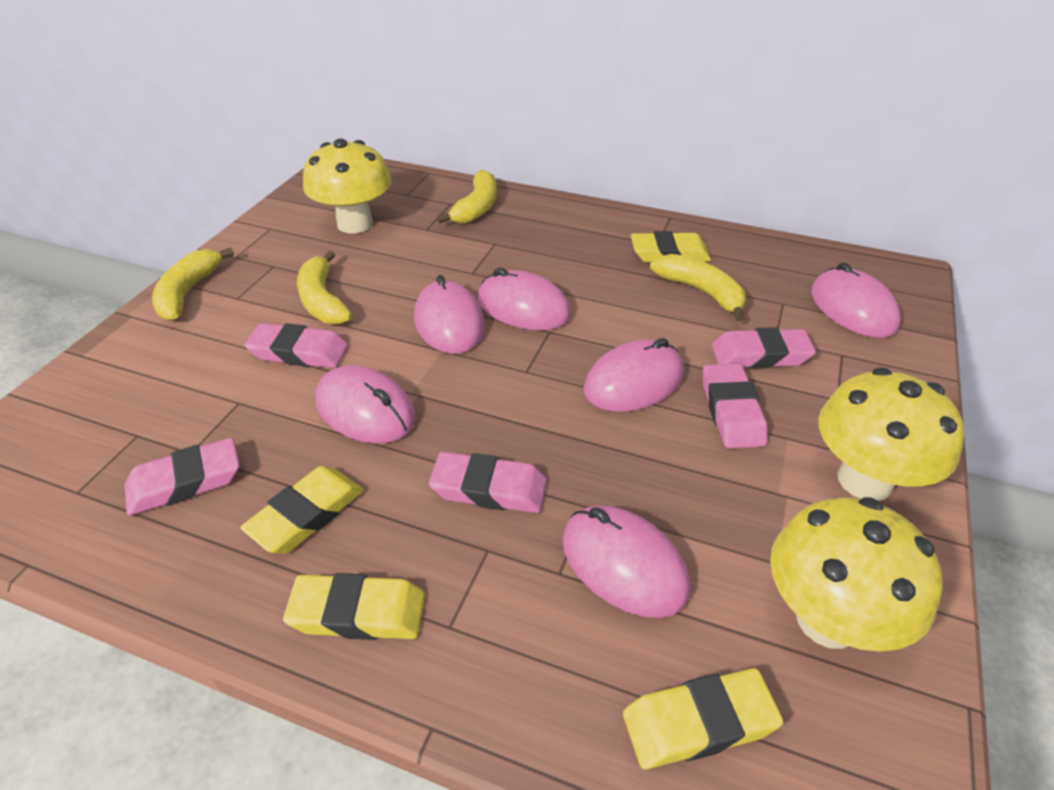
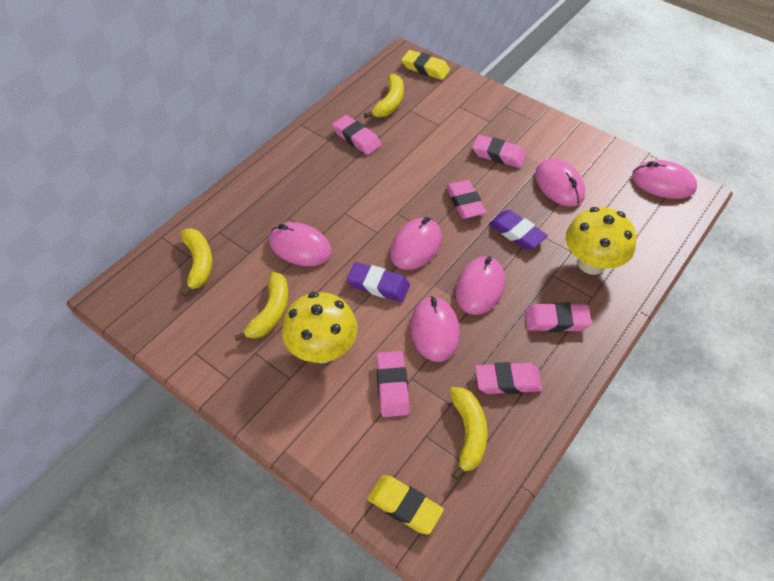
pink eraser: [125,438,239,515] [245,323,348,368] [429,452,547,513] [703,363,767,448] [712,327,816,369] = 5 -> [332,115,381,155] [376,351,410,417] [446,180,486,219] [472,135,526,168] [475,362,542,394] [525,302,592,332] = 6
purple eraser: none = 0 -> [347,262,410,302] [489,210,548,250] = 2
yellow eraser: [240,466,364,553] [283,573,425,640] [623,668,783,769] [631,231,711,262] = 4 -> [367,475,444,534] [401,50,450,80] = 2
yellow mushroom: [303,138,391,234] [770,497,943,652] [818,367,965,501] = 3 -> [282,292,357,363] [566,207,637,275] = 2

